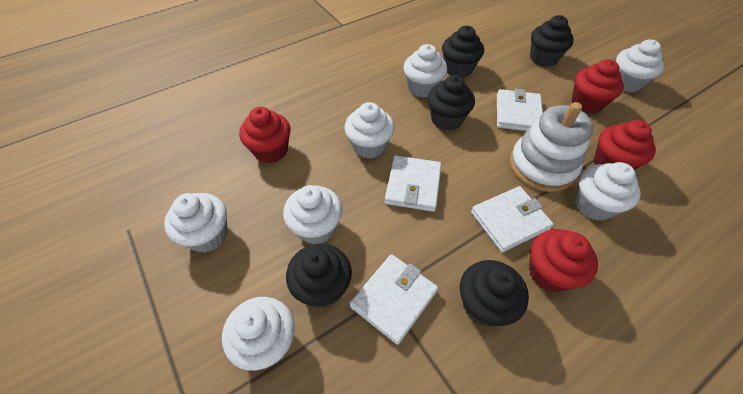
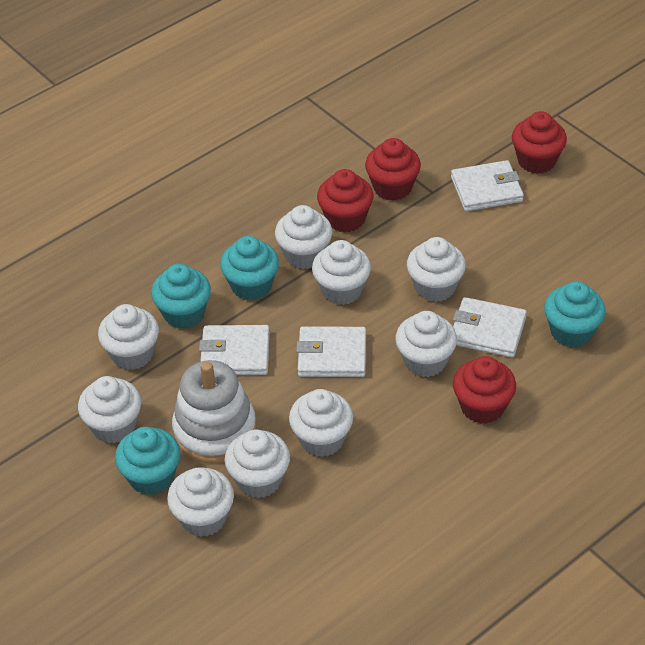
black cupcake: [286,243,352,308] [428,75,475,131] [442,26,484,78] [460,260,529,326] [530,15,574,67] = 5 -> none = 0
turquoise cupcake: none = 0 -> [115,427,180,495] [151,264,211,329] [220,236,279,300] [544,281,606,347] = 4
white cupcake: [164,193,228,253] [222,297,295,370] [283,185,342,244] [344,102,394,159] [403,44,447,98] [575,162,641,221] [616,39,664,93] = 7 -> [78,376,141,443] [98,304,159,370] [167,468,234,537] [225,429,290,498] [275,205,332,269] [289,389,353,457] [312,240,371,305] [395,311,457,377] [407,237,466,302] = 9

